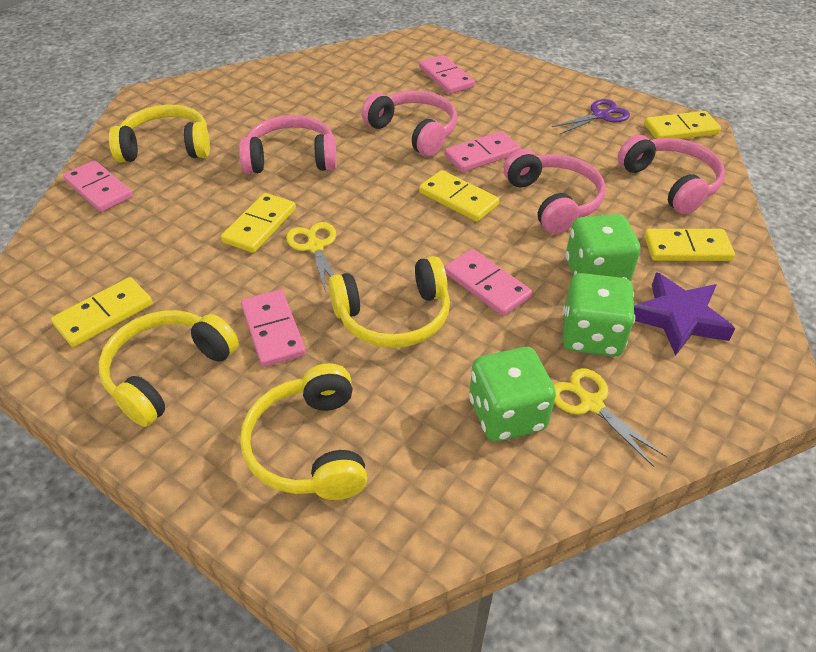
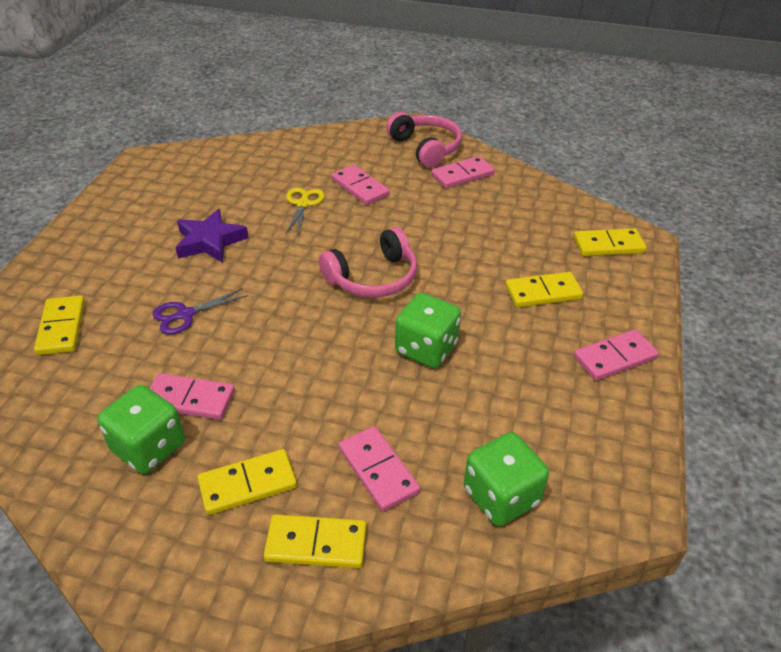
pink headphones: [239,115,337,174] [361,91,457,156] [504,149,606,234] [618,135,725,214] = 4 -> [319,227,417,298] [386,112,462,168] = 2
yellow headphones: [99,310,239,427] [109,105,210,162] [240,363,367,500] [329,256,450,348] = 4 -> none = 0
yellow scissors: [286,222,336,293] [554,368,667,467] = 2 -> [286,188,325,236] = 1

